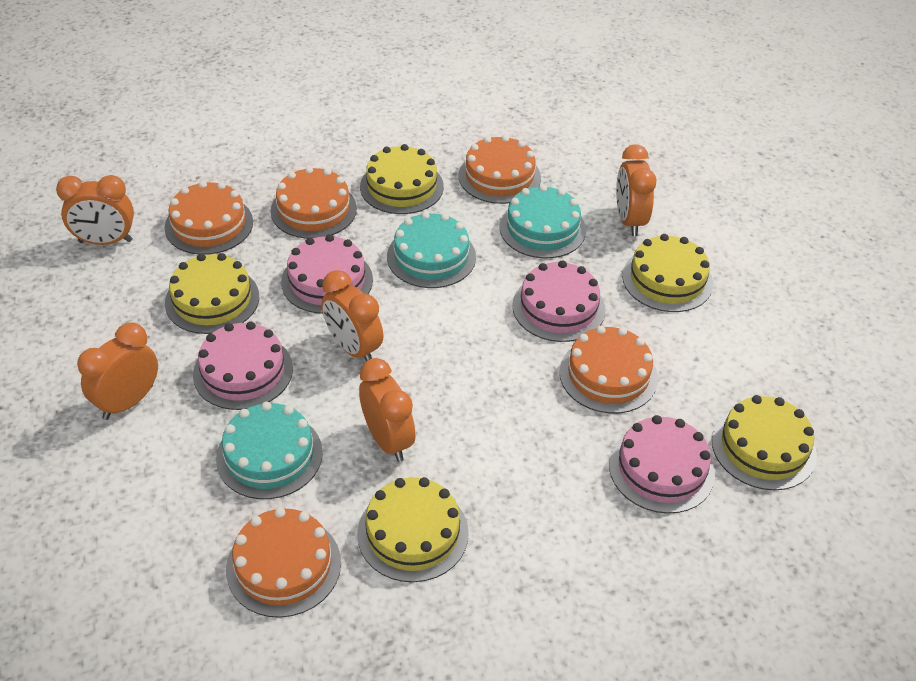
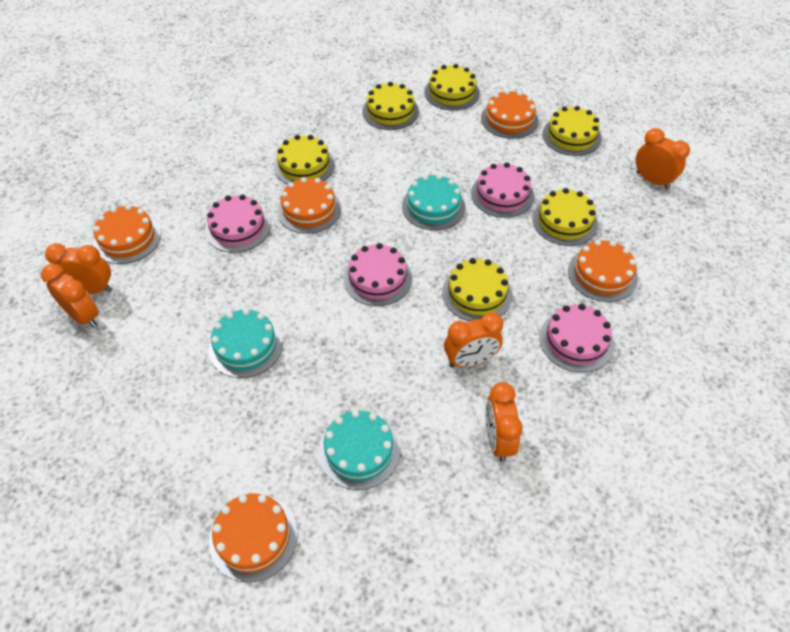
yellow cake: [165,253,259,334] [357,477,469,582] [360,144,444,214] [622,234,713,312] [712,395,817,490] = 5 -> [274,135,335,184] [362,82,419,130] [424,64,480,110] [442,258,512,321] [532,188,598,246] [543,106,602,156] = 6

